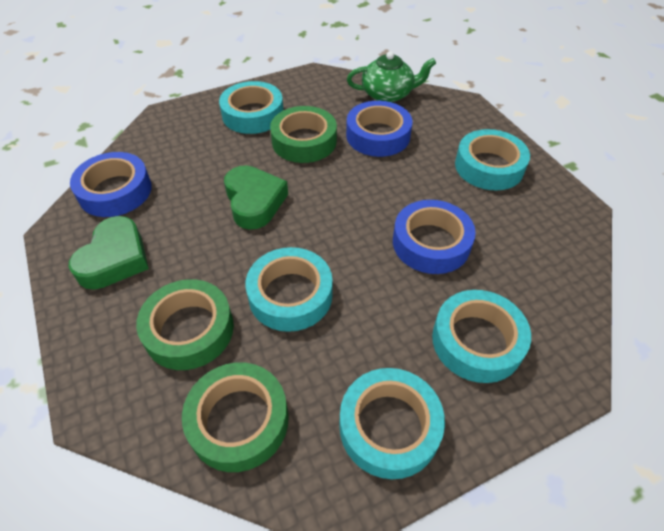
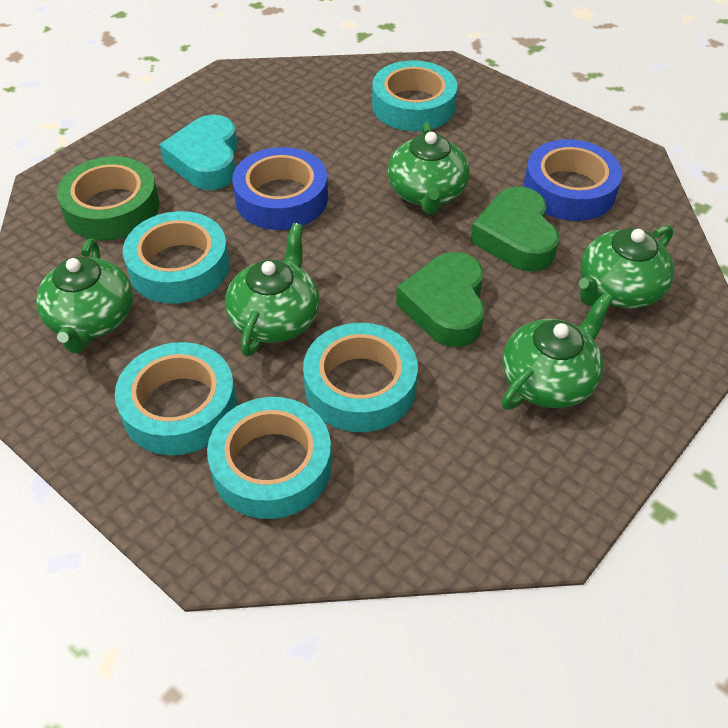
blue tape: [70,152,152,217] [346,101,413,157] [393,200,476,274] = 3 -> [232,147,328,230] [524,139,622,221] = 2
green tape: [136,279,234,370] [182,362,289,472] [270,106,337,163] = 3 -> [57,156,160,241] = 1
green teapot: [347,51,436,102] = 1 -> [36,239,133,353] [225,223,319,357] [387,122,470,214] [501,292,614,410] [579,225,674,309] = 5
turquoise heart: none = 0 -> [160,115,238,190] = 1

